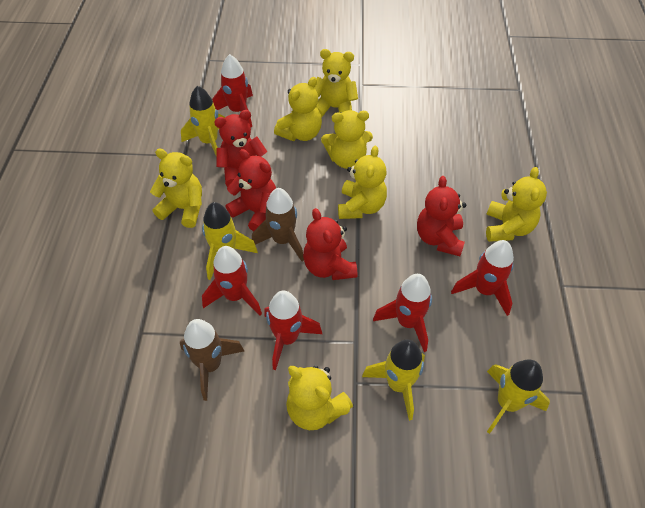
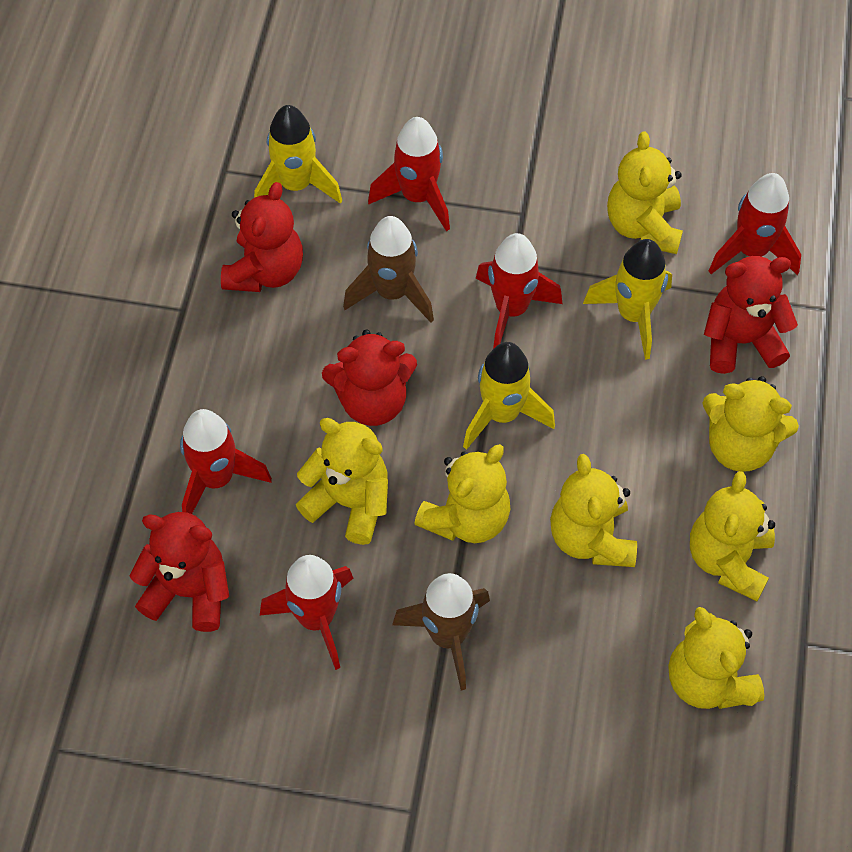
yellow rocket: [181,86,225,157] [202,202,258,280] [362,339,425,421] [487,360,550,434] = 4 -> [254,105,342,204] [463,342,555,450] [583,239,672,360] = 3

